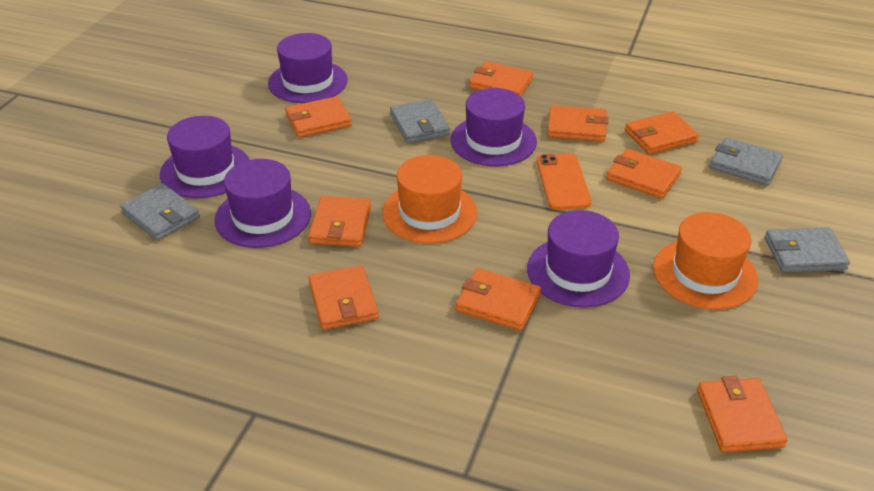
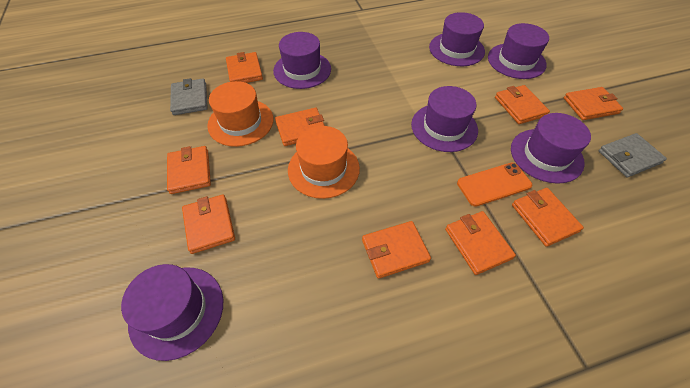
grey wallet: [120,183,200,241] [390,99,450,143] [710,137,783,186] [765,227,850,273] = 4 -> [170,78,208,115] [598,133,667,177] = 2
purple hat: [160,116,250,198] [214,159,311,248] [268,33,348,103] [450,88,537,166] [527,210,630,308] = 5 -> [121,264,223,361] [273,32,331,89] [411,86,478,152] [429,12,485,66] [488,23,549,79] [511,113,591,184] = 6

